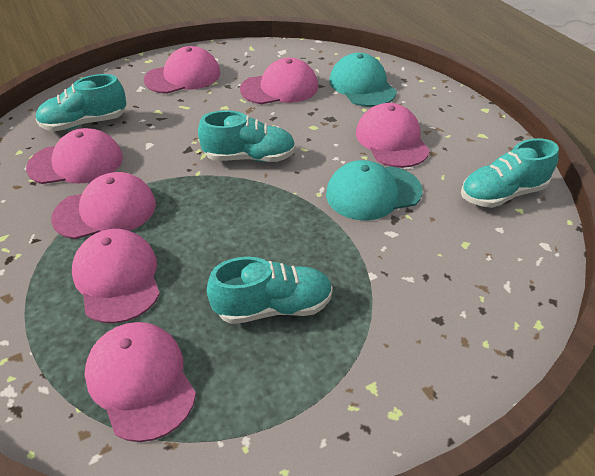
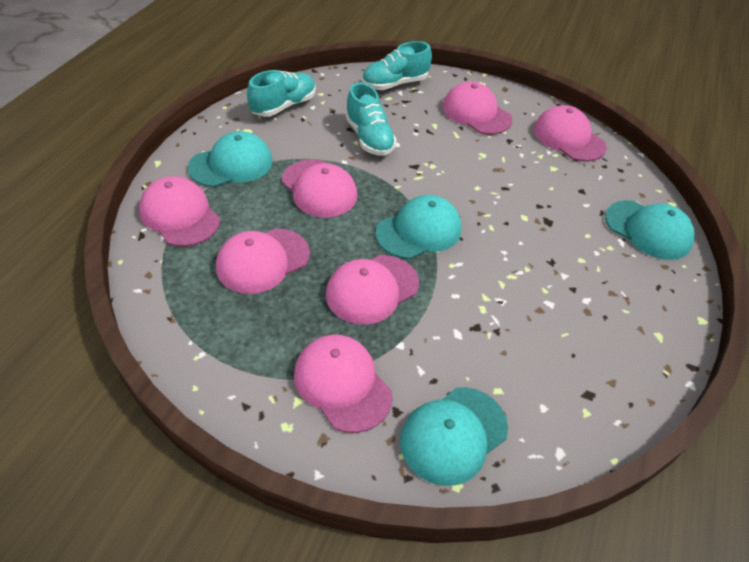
turquoise cap: [326,160,423,221] [329,53,397,107] = 2 -> [187,131,272,187] [375,195,461,259] [400,387,508,486] [605,200,695,260] = 4
turquoise shoe: [35,74,126,131] [198,110,296,162] [207,257,333,324] [461,138,559,208] = 4 -> [247,70,316,117] [345,83,397,156] [362,41,432,90] = 3

